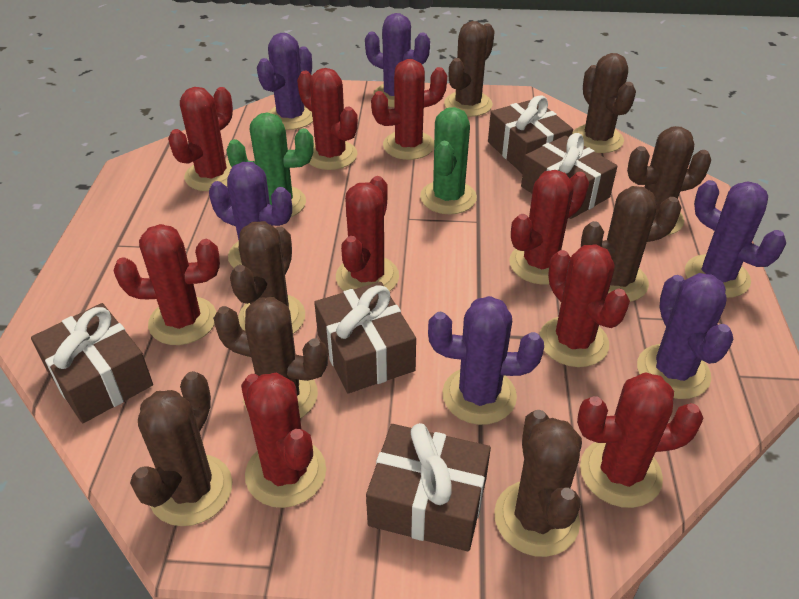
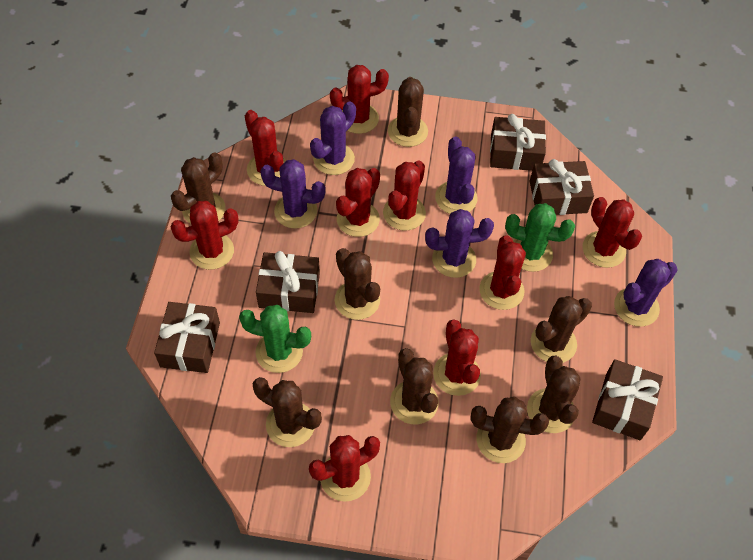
purple cactus: [209,162,292,268] [257,33,313,130] [365,13,430,107] [428,296,544,425] [637,273,734,399] [685,180,786,298] = 6 -> [260,159,326,229] [310,101,356,175] [425,209,494,278] [435,136,478,214] [614,259,678,327] = 5

